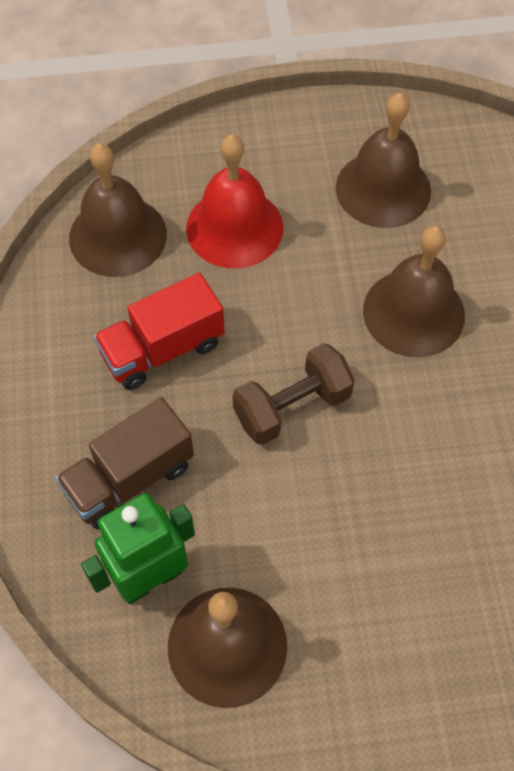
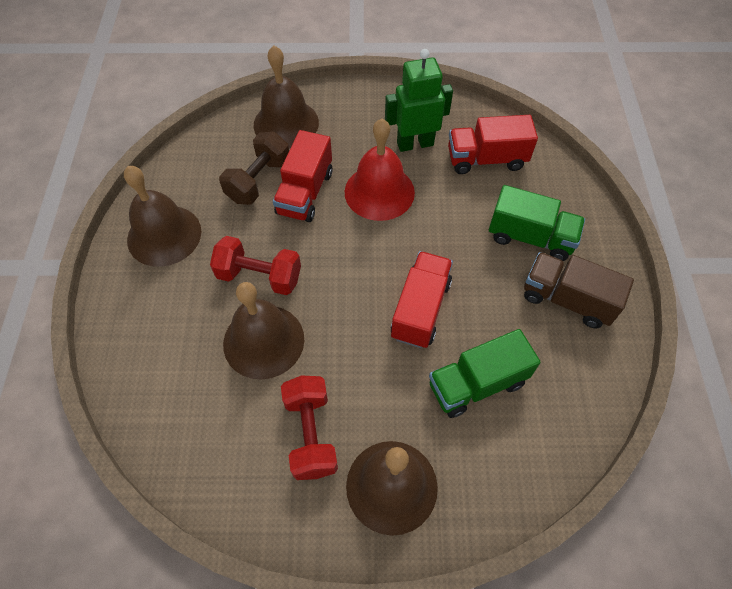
green truck: none = 0 -> [429,329,541,418] [489,185,585,261] = 2
red dumbbell: none = 0 -> [210,236,301,295] [281,375,338,480] = 2
red truck: [94,273,225,390] = 1 -> [273,130,332,222] [391,251,453,348] [448,115,538,174] = 3

